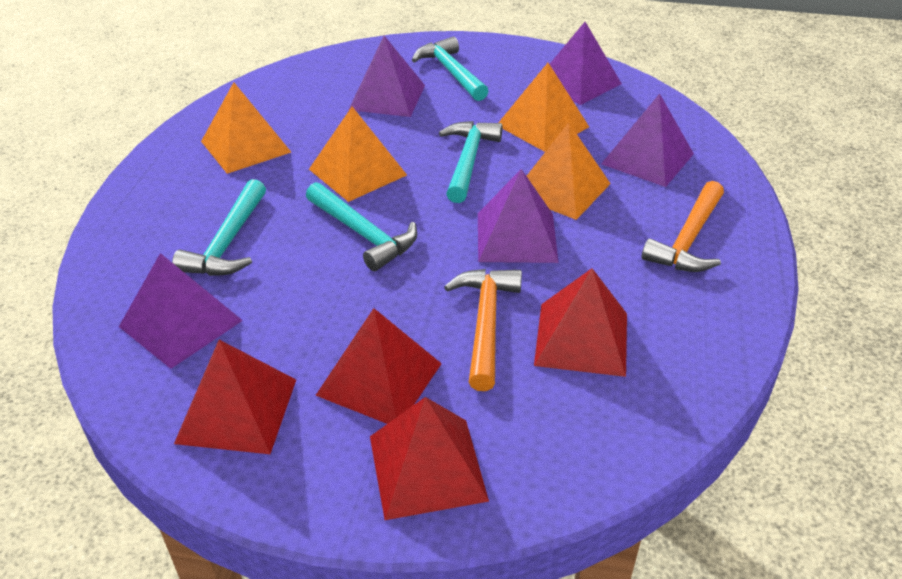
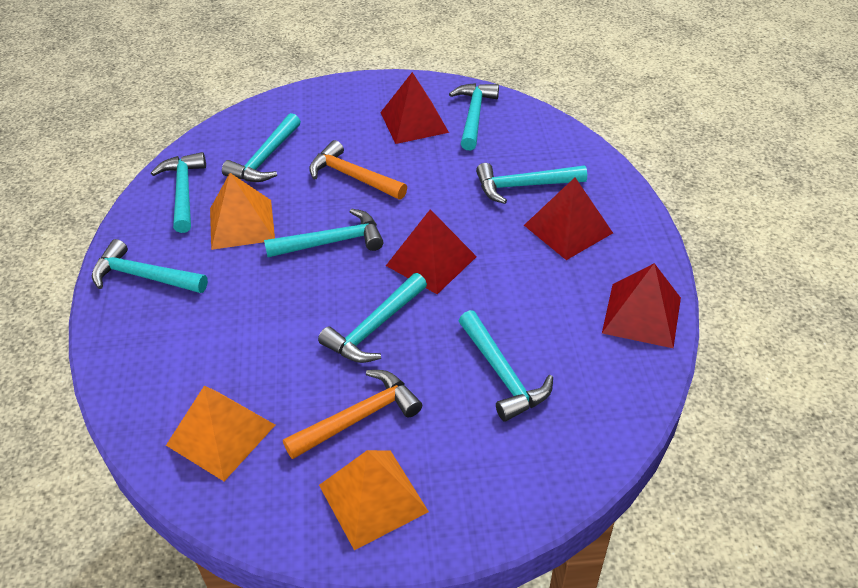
orange pyramid: [201,82,291,174] [309,107,407,202] [498,63,589,152] [527,122,611,220] = 4 -> [166,385,275,481] [210,173,275,250] [319,450,429,550] = 3
purple pyramid: [119,253,243,369] [348,36,425,117] [478,169,559,263] [550,22,622,105] [601,94,694,187] = 5 -> none = 0
turquoise hammer: [172,179,266,276] [306,182,417,271] [412,37,489,101] [439,121,503,203] = 4 -> [92,239,208,293] [151,152,206,233] [222,113,301,182] [264,208,383,257] [318,273,427,363] [449,83,499,150] [459,310,553,421] [476,163,587,204] = 8

